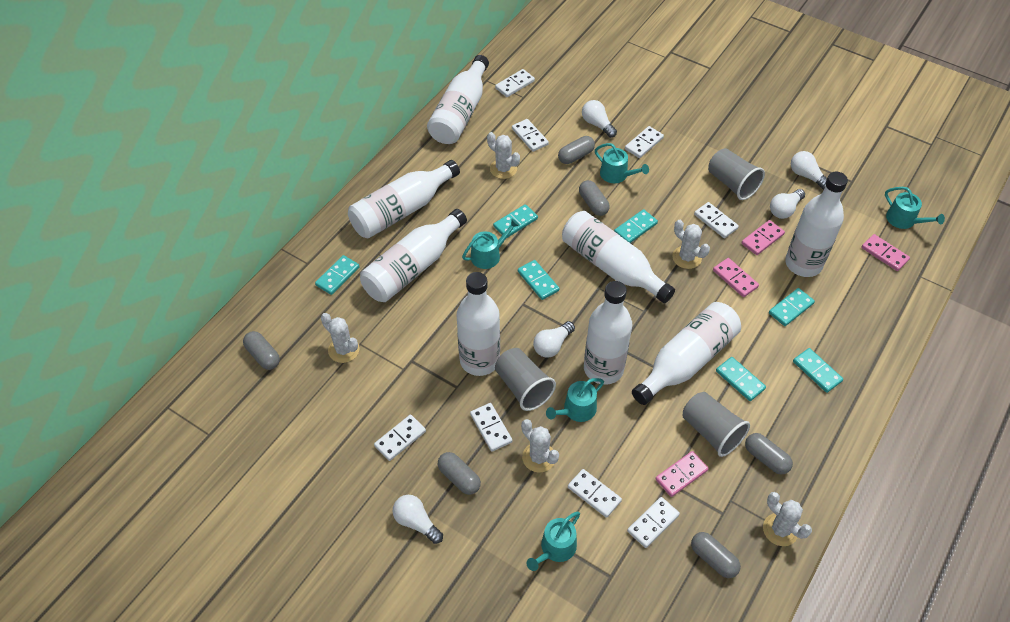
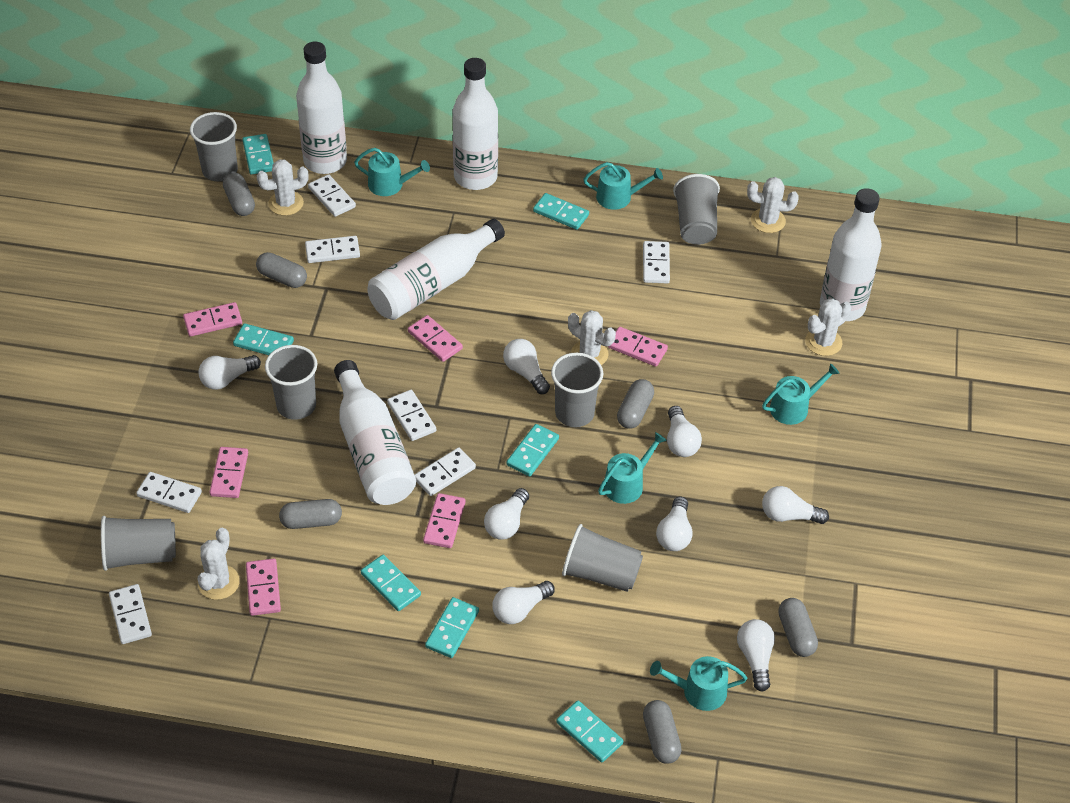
grey cup: [495,348,556,411] [682,392,750,457] [708,148,765,200] = 3 -> [101,516,176,571] [190,112,238,181] [265,345,317,420] [551,353,603,427] [562,524,643,592] [673,174,720,245] = 6
pink domino: [655,451,709,497] [713,258,759,297] [741,220,785,255] [861,234,910,271] = 4 -> [183,302,242,337] [210,447,248,498] [246,559,281,616] [408,315,463,362] [423,493,466,548] [608,327,668,367] = 6
white bottle: [348,160,460,238] [360,209,467,302] [427,55,489,144] [457,272,500,376] [562,211,675,303] [584,281,632,385] [632,302,741,405] [785,172,848,277] = 8 -> [296,41,347,174] [334,360,416,505] [367,219,505,320] [453,58,498,190] [820,188,882,321] = 5
white domino: [374,415,426,461] [470,403,513,451] [495,69,535,97] [512,119,549,152] [568,469,622,518] [625,126,664,158] [627,497,680,548] [694,202,739,238] = 8 -> [109,584,152,644] [136,472,202,513] [305,236,360,263] [308,174,356,217] [387,390,436,441] [414,447,476,496] [643,241,670,284] = 7
white light bulb: [393,495,443,544] [533,321,575,358] [582,100,617,138] [770,189,805,219] [791,151,827,190] = 5 -> [199,355,261,390] [484,488,529,540] [492,581,555,624] [503,339,550,394] [656,497,693,551] [667,406,702,457] [737,619,775,692] [762,486,829,524] = 8

